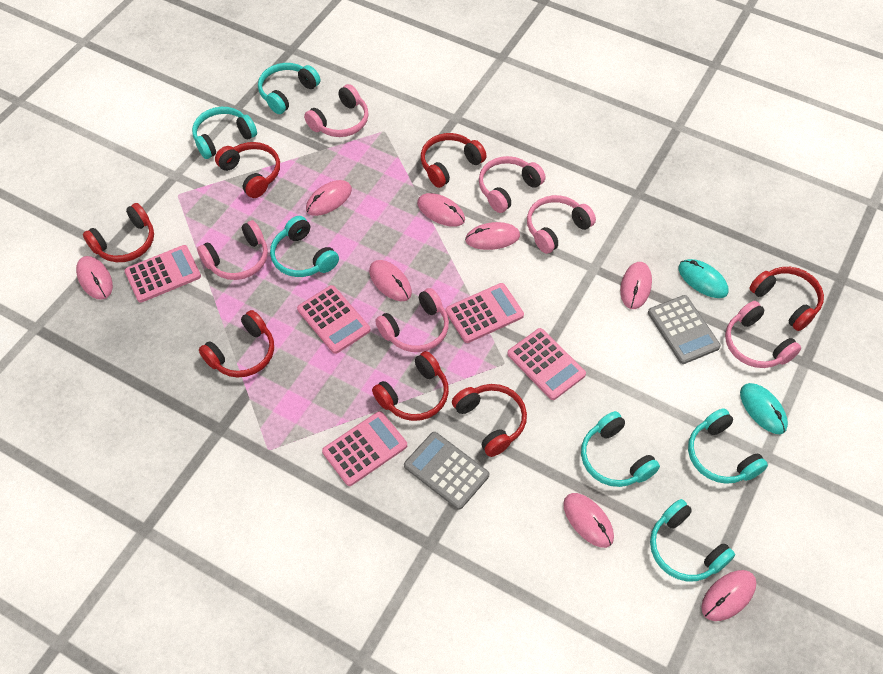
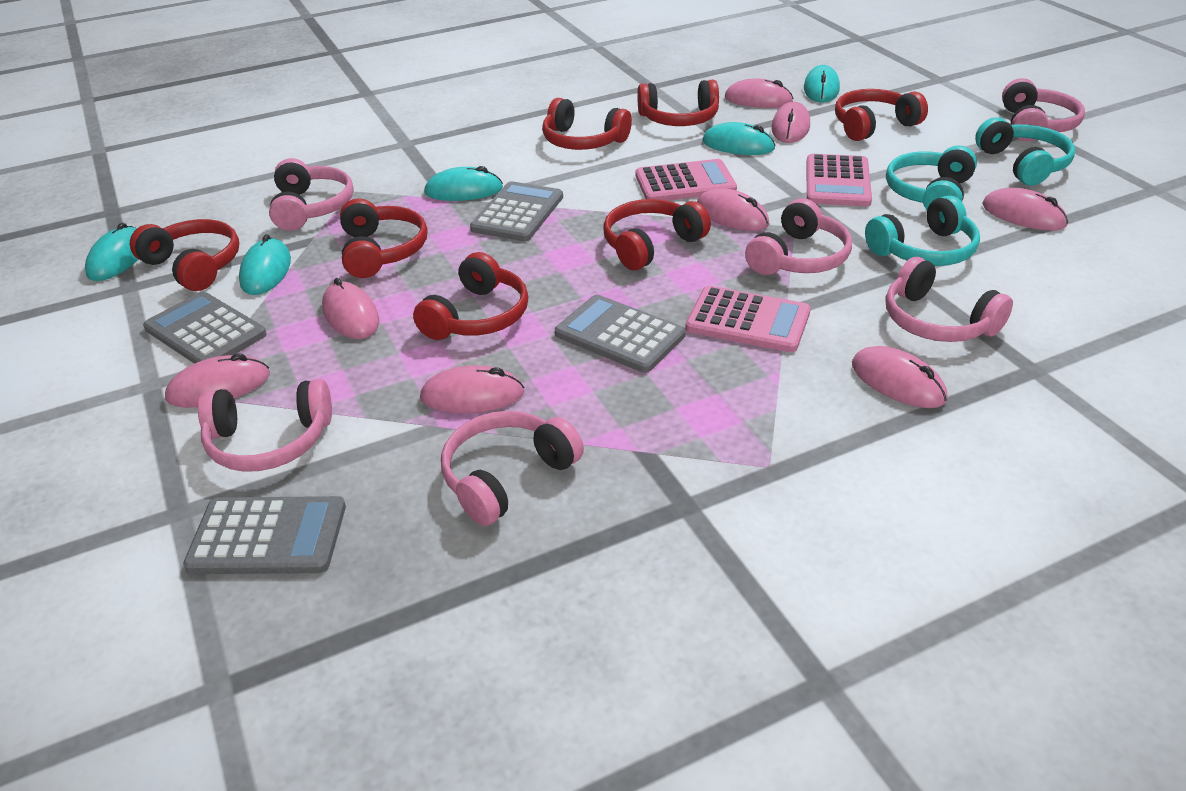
grey calculator: [404,432,489,510] [648,295,721,364] = 2 -> [143,292,267,364] [183,496,346,574] [470,181,563,241] [555,295,686,373] = 4
pink calculator: [124,245,201,303] [297,285,370,354] [322,411,407,486] [446,283,524,343] [507,328,586,400] = 5 -> [636,159,737,201] [685,286,811,352] [807,154,872,206] = 3
turquoise headphones: [192,107,257,159] [258,63,320,114] [270,216,339,277] [581,411,660,487] [650,499,735,581] [688,408,768,484] = 6 -> [865,195,980,266] [886,146,977,210] [975,117,1075,186] = 3
turquoise mouse: [678,259,729,298] [740,383,788,434] = 2 -> [85,222,138,281] [239,234,291,295] [424,166,503,201] [702,122,776,155] [804,65,840,103] = 5

